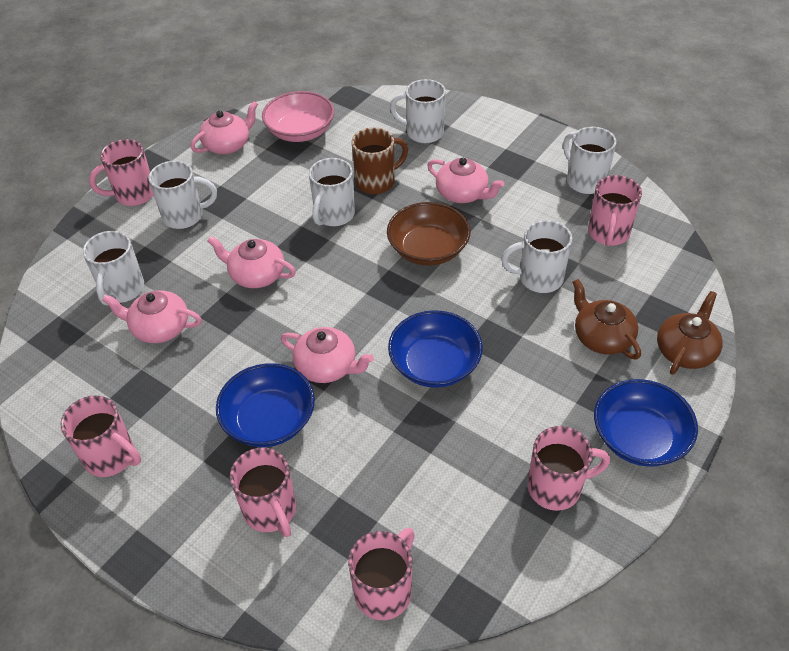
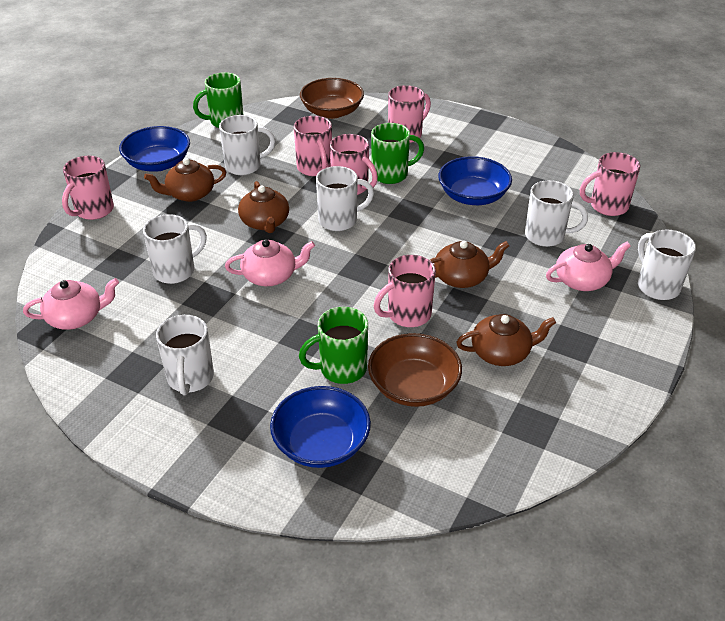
brown bowl: [387,202,471,266] = 1 -> [300,78,364,119] [368,333,462,407] = 2
brown mug: [352,127,408,194] = 1 -> none = 0
brown teapot: [572,279,641,360] [657,291,723,375] = 2 -> [144,158,226,202] [238,181,289,233] [430,241,509,288] [456,314,556,366] = 4
green mug: none = 0 -> [193,72,243,128] [299,307,368,384] [371,123,424,184] = 3
pink bowl: [262,91,334,142] = 1 -> none = 0
pink teapot: [102,290,202,343] [191,101,258,154] [207,236,296,288] [281,327,374,383] [427,158,504,203] = 5 -> [23,278,119,330] [225,239,315,286] [546,242,631,291] = 3

